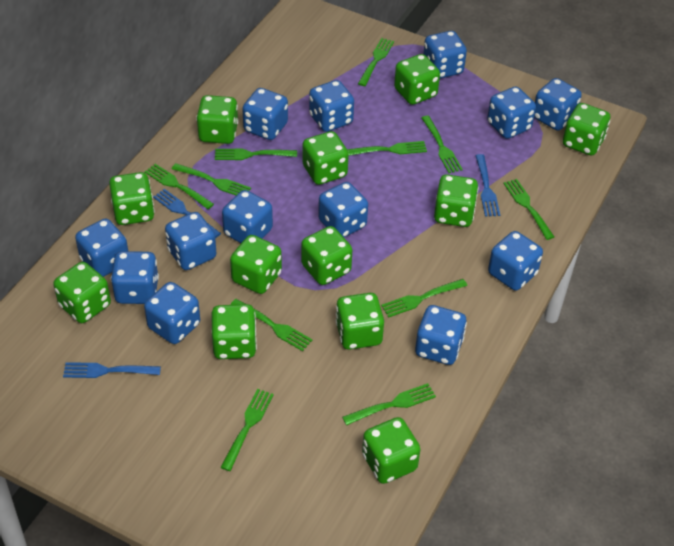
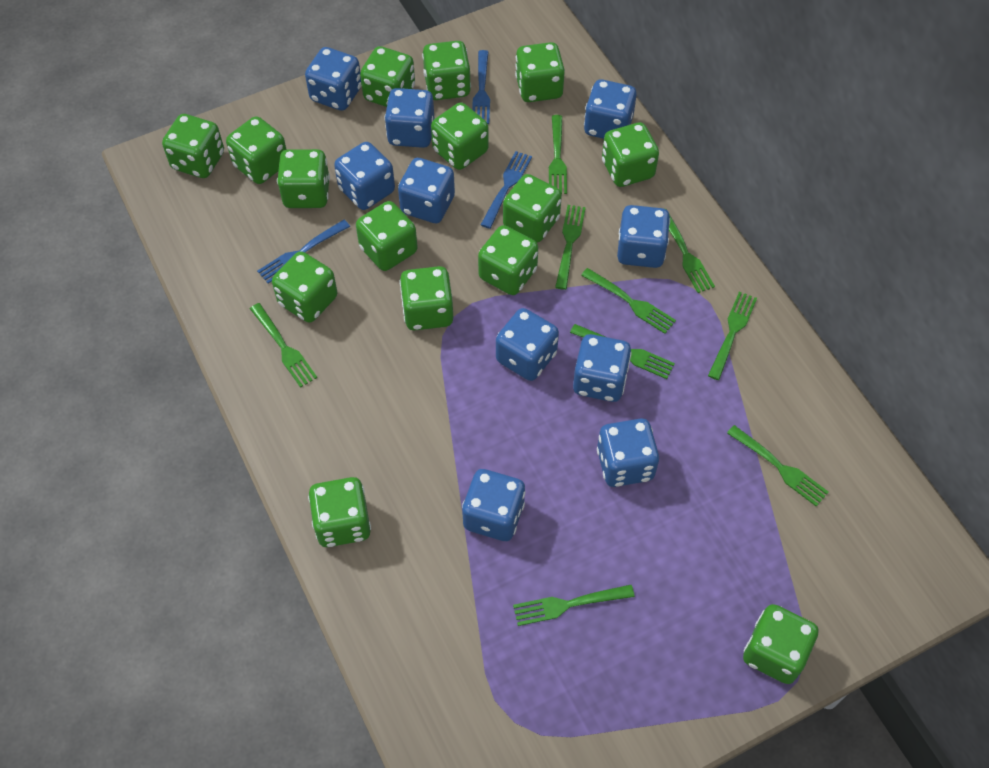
blue dice: [75,219,128,277] [111,251,159,304] [144,282,200,344] [165,212,216,270] [222,190,273,243] [242,88,288,140] [309,80,354,132] [318,182,368,237] [415,305,467,365] [423,31,467,79] [487,87,536,139] [488,231,543,290] [534,78,582,131] = 13 -> [305,47,361,111] [334,142,395,210] [385,88,434,148] [398,158,455,223] [462,469,526,541] [496,308,559,381] [573,334,632,402] [584,79,637,139] [597,418,659,487] [617,205,670,268] = 10
green dice: [53,262,111,323] [109,172,155,225] [196,95,238,144] [211,304,257,359] [230,235,282,294] [301,226,352,285] [302,131,349,185] [335,293,384,350] [362,417,420,484] [394,54,440,105] [434,174,479,227] [563,103,610,156] = 12 -> [162,114,224,178] [226,116,287,184] [272,251,337,323] [277,149,330,208] [308,477,371,547] [356,201,418,271] [360,46,415,107] [400,266,453,330] [422,41,471,100] [431,102,489,170] [478,225,538,295] [503,174,562,243] [515,42,565,102] [602,122,659,187] [743,604,819,684] = 15
green fork: [145,164,214,209] [172,163,251,195] [215,149,297,160] [220,389,274,471] [231,299,312,351] [342,383,436,425] [347,141,427,156] [358,38,394,86] [381,279,467,318] [422,116,463,173] [503,179,554,240] = 11 -> [250,303,317,388] [513,585,635,626] [549,115,567,194] [555,205,586,290] [570,324,675,379] [581,268,676,334] [666,209,715,293] [708,292,757,380] [727,425,829,507] = 9

